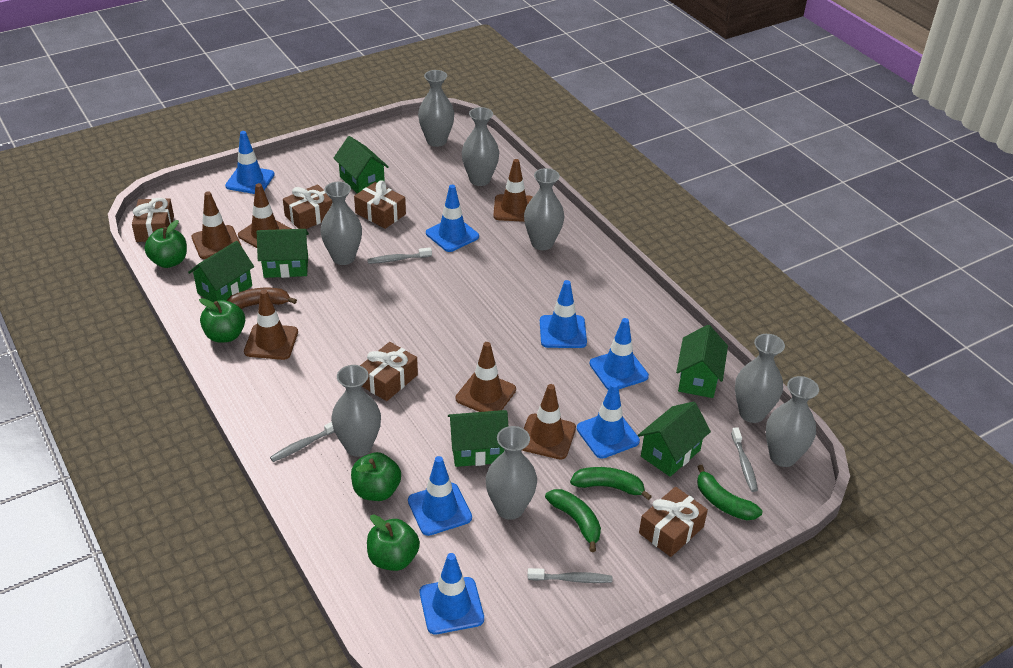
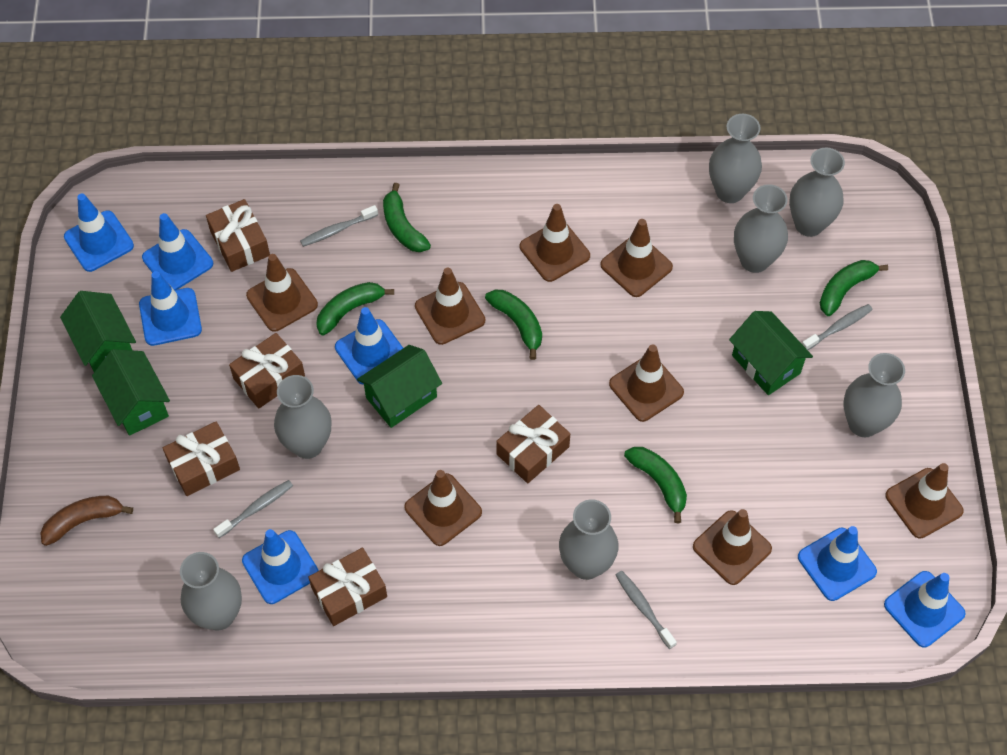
brown traffic cone: [192,191,241,259] [238,183,291,248] [244,290,298,360] [456,342,516,412] [493,159,533,222] [522,384,576,459] = 6 -> [246,254,318,332] [404,470,482,546] [415,268,485,345] [520,204,590,282] [600,219,673,297] [609,344,684,422] [693,509,772,585] [885,463,964,539] = 8
green apple: [144,220,187,268] [199,298,245,343] [351,452,401,501] [367,515,420,571] = 4 -> none = 0
green banana: [545,489,601,552] [570,467,652,500] [697,465,762,520] = 3 -> [316,282,394,335] [383,183,431,252] [485,290,542,360] [624,447,687,523] [820,260,888,316] = 5
green house: [188,241,254,302] [257,229,309,278] [334,136,389,194] [448,410,508,467] [638,401,711,477] [676,325,728,398] = 6 -> [60,291,136,372] [92,349,170,436] [357,345,442,428] [729,311,813,395] = 4
grey vase: [320,182,362,265] [331,365,381,457] [418,70,454,147] [462,107,499,186] [486,426,537,520] [524,168,564,250] [735,334,785,423] [766,376,819,467] = 8 -> [180,552,242,630] [274,375,331,459] [559,499,618,580] [709,114,762,203] [734,184,788,273] [789,148,845,237] [843,353,905,437] = 7

